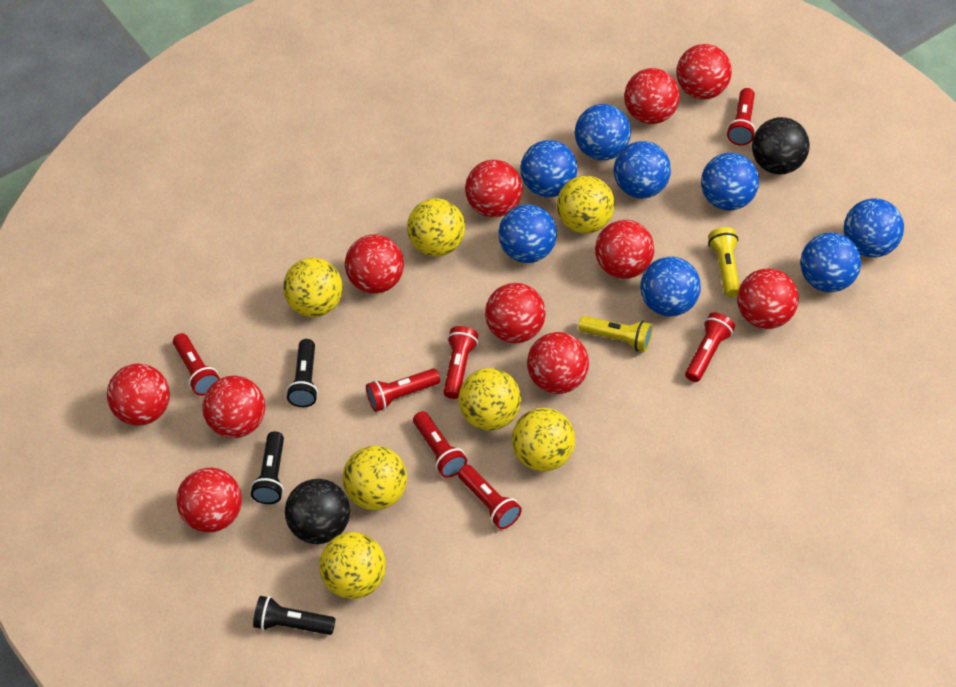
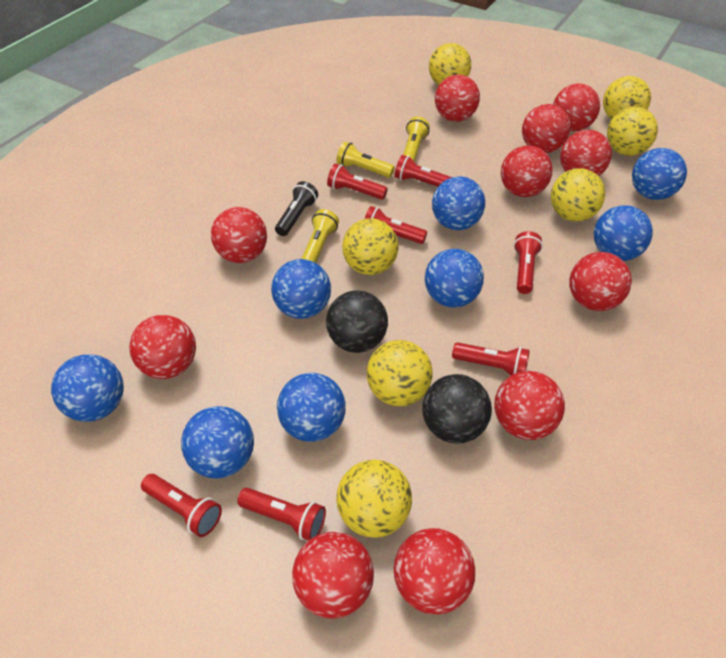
black flashlight: [251,431,284,504] [253,596,335,635] [286,339,318,407] = 3 -> [275,181,318,236] = 1
yellow flashlight: [579,316,652,352] [708,227,740,297] = 2 -> [301,209,339,263] [337,142,395,178] [403,117,430,162] = 3

